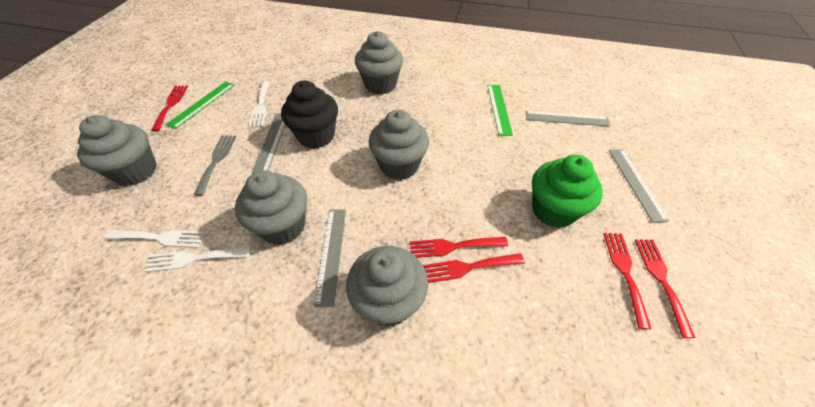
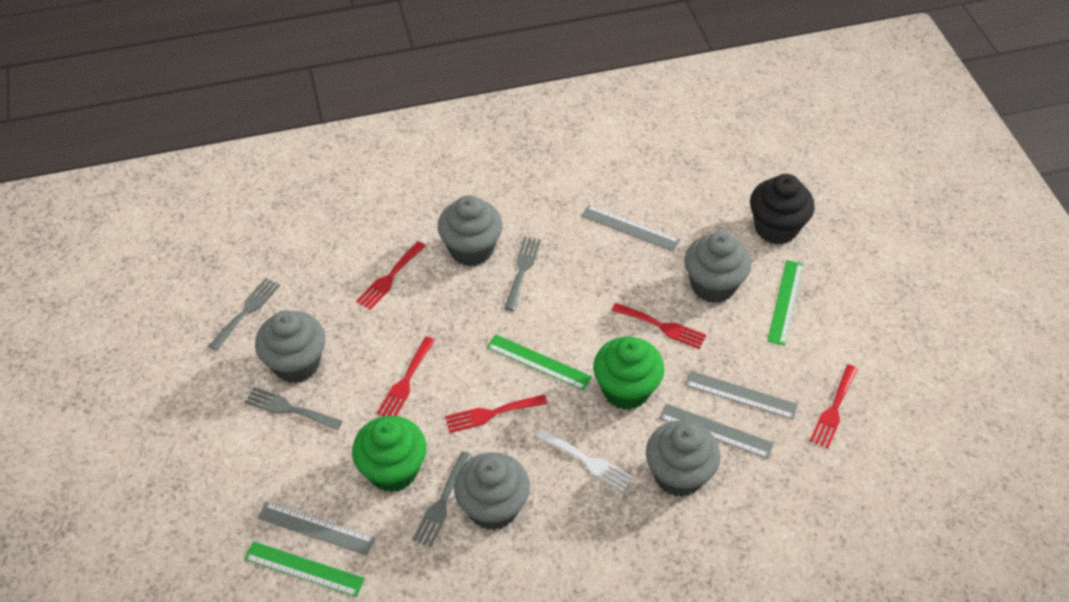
green cupcake: [532,155,603,228] = 1 -> [352,416,427,492] [593,337,664,410] = 2
green ruler: [166,82,235,129] [487,85,513,136] = 2 -> [244,541,365,597] [487,334,592,391] [767,260,804,346] = 3
grey fork: [194,135,236,196] = 1 -> [209,278,280,351] [245,387,342,430] [412,451,472,547] [504,236,541,311] = 4
white fork: [105,230,206,248] [144,247,251,272] [249,81,270,128] = 3 -> [536,428,633,492] = 1

